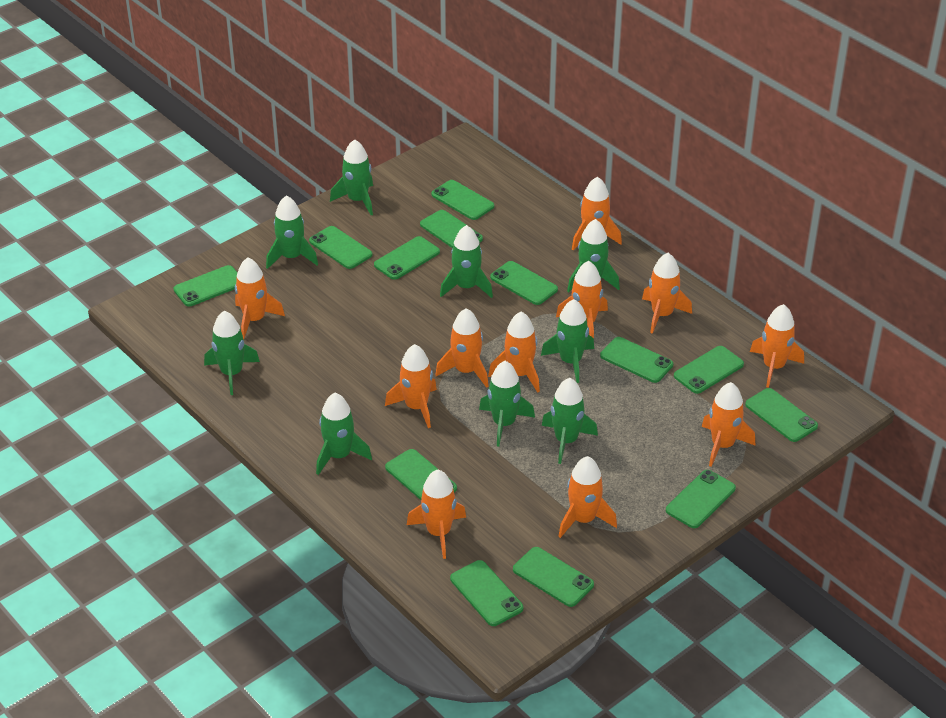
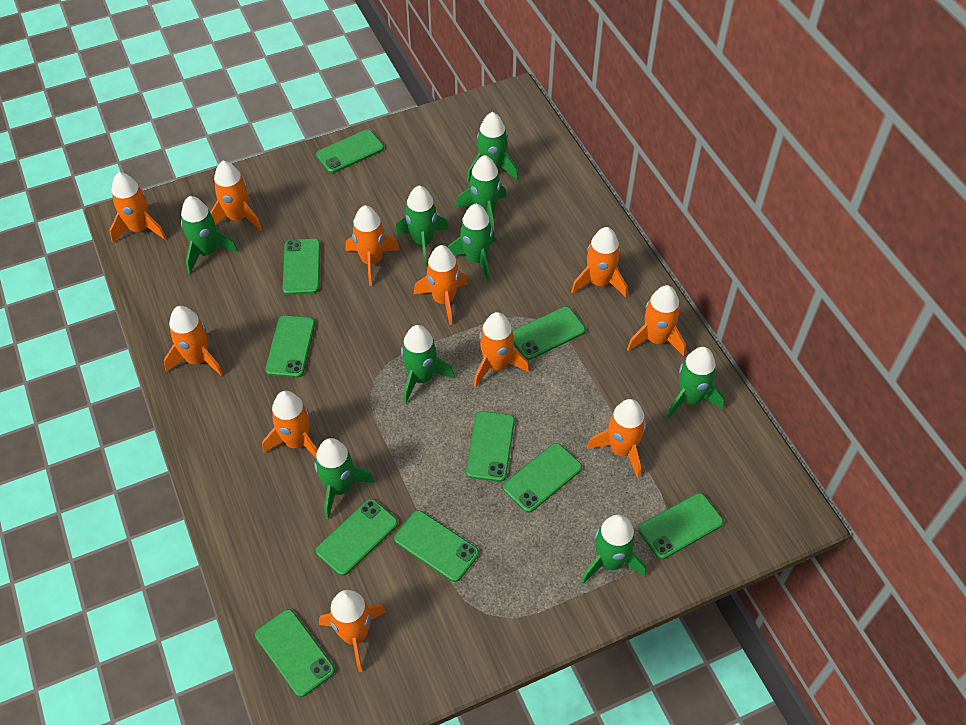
green phone: [173,265,238,307] [309,226,372,269] [374,236,440,280] [385,449,457,500] [420,210,483,248] [431,180,494,220] [450,560,523,626] [490,261,558,305] [513,547,594,607] [600,337,673,383] [666,470,736,528] [674,346,744,394] [745,388,818,442] = 13 -> [255,609,335,697] [265,315,315,378] [282,239,320,295] [316,130,384,173] [316,499,398,576] [394,510,479,582] [466,411,515,482] [503,443,582,513] [513,306,585,360] [638,493,723,559] = 10

